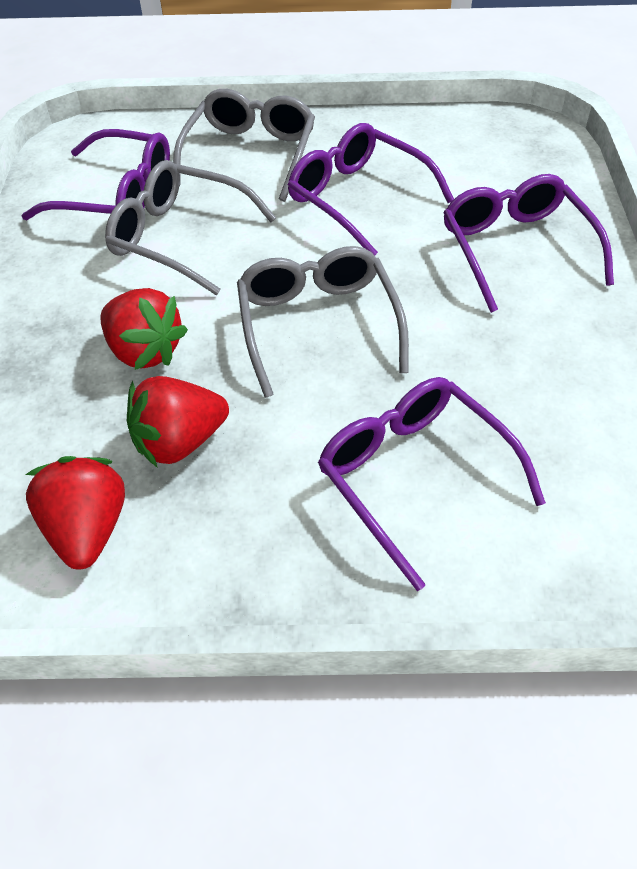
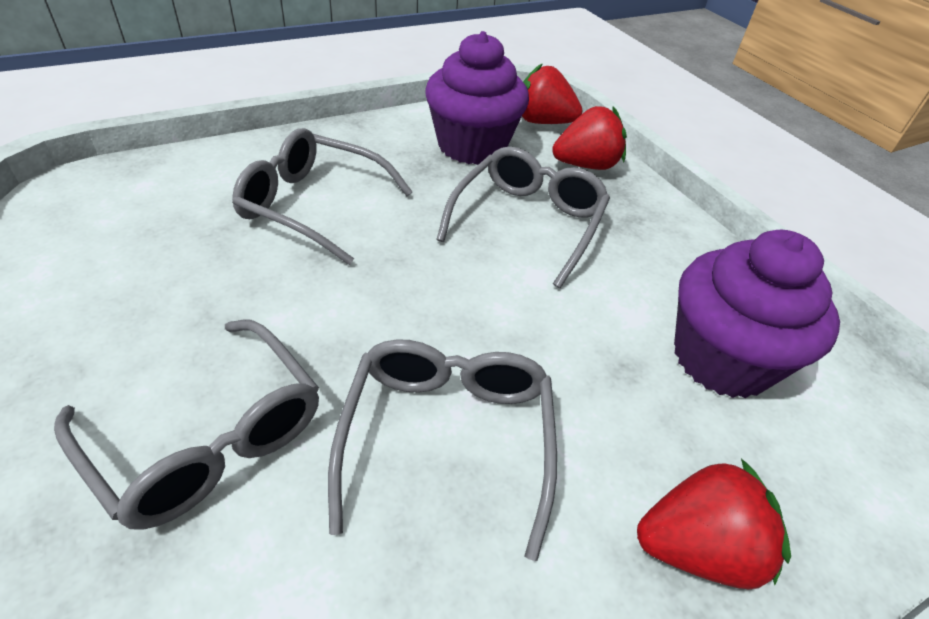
grey glasses: [105,160,276,295] [173,89,315,202] [237,246,409,398] = 3 -> [54,319,319,530] [232,128,413,265] [328,339,557,561] [436,147,610,288] = 4
purple cupcake: none = 0 -> [425,31,529,165] [674,230,840,398] = 2
purple glasses: [21,129,170,220] [288,123,454,256] [318,377,546,591] [443,174,614,313] = 4 -> none = 0

